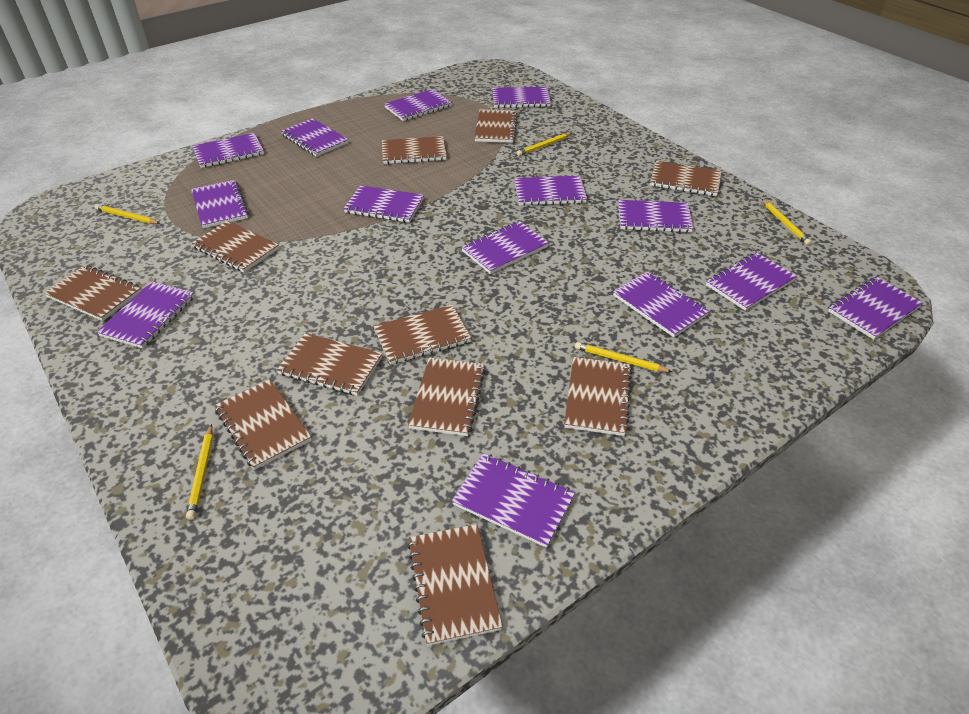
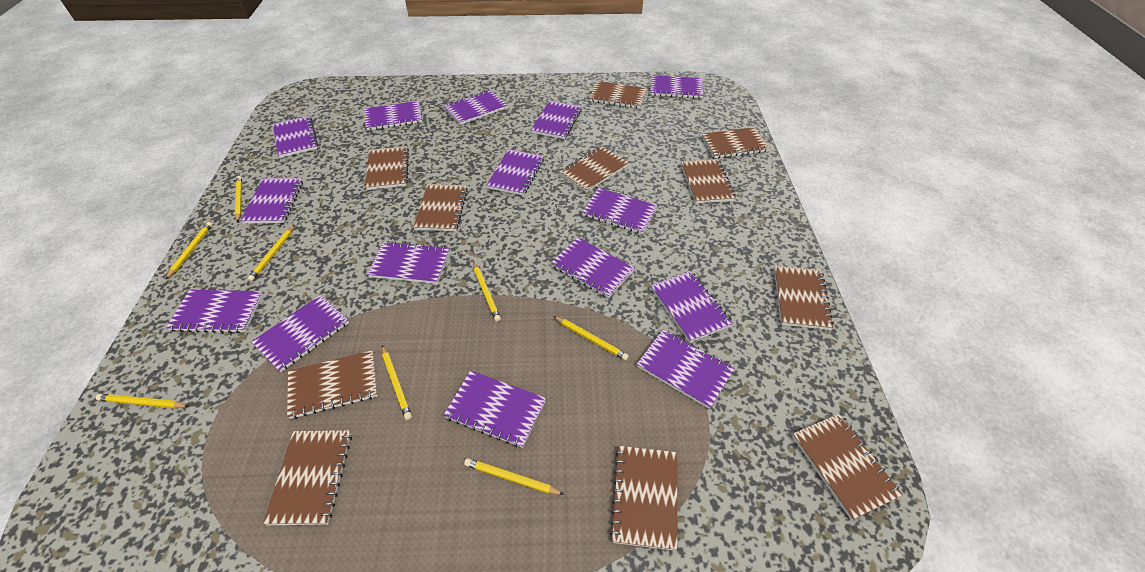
purple notebook: [97,281,195,348] [191,180,249,228] [192,133,264,168] [281,118,348,157] [343,185,424,223] [384,89,452,121] [452,453,575,548] [461,221,549,274] [492,87,551,108] [515,176,587,206] [613,271,709,337] [618,200,694,233] [706,252,797,311] [828,277,923,340] = 14 -> [166,290,264,333] [241,178,303,224] [251,295,349,372] [273,116,318,158] [364,101,422,131] [367,241,450,284] [444,90,507,125] [444,370,546,448] [486,149,544,196] [531,101,582,139] [551,238,635,298] [582,188,658,234] [637,330,735,409] [651,75,703,99] [651,271,732,343] = 15
yellow pencil: [95,204,161,224] [186,424,213,520] [517,133,572,156] [575,342,672,372] [762,199,811,245] = 5 -> [96,394,189,409] [165,222,213,280] [235,176,242,222] [247,225,295,282] [382,345,412,420] [464,458,565,495] [473,261,501,322] [554,316,629,360] = 8

